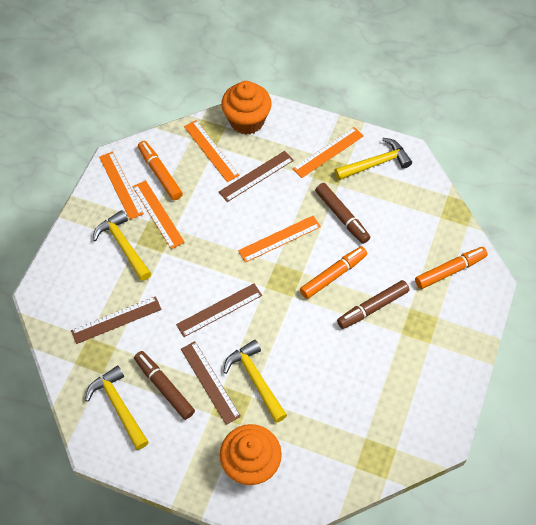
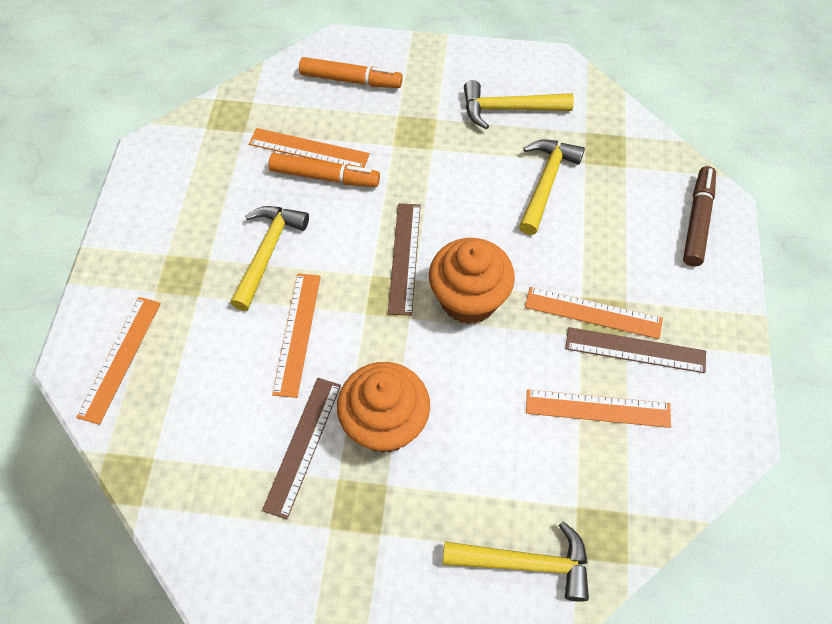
brown marker: [134,351,195,420] [315,183,370,244] [337,280,409,329] = 3 -> [683,166,716,267] = 1
brown ruler: [71,296,162,344] [176,283,262,337] [181,341,241,425] [219,151,294,202] = 4 -> [262,378,341,519] [388,203,421,316] [565,327,706,373] = 3
orange marker: [138,141,183,200] [300,246,367,299] [415,247,488,289] = 3 -> [269,153,380,187] [299,57,403,88] = 2

